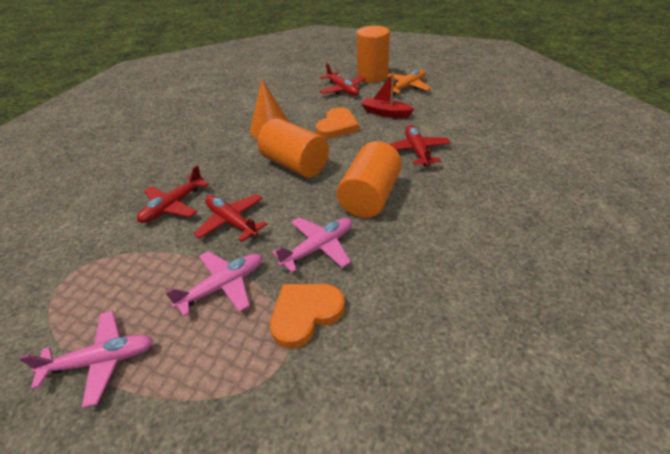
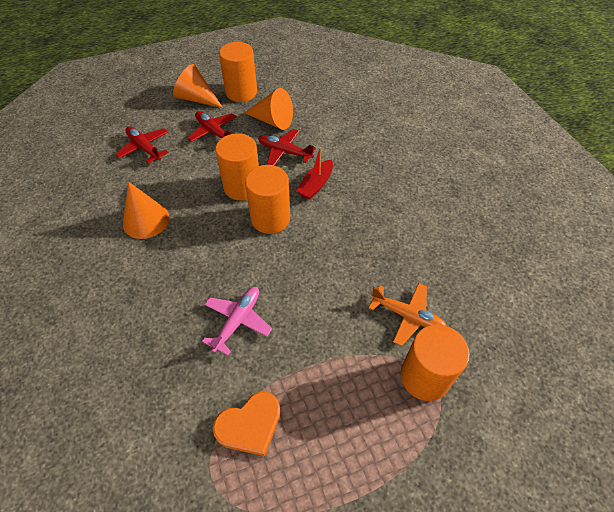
orange cone: [250,79,289,139] = 1 -> [123,182,169,239] [173,64,223,108] [244,88,293,130] = 3
orange cylinder: [258,118,329,178] [337,141,402,218] [357,26,390,83] = 3 -> [215,133,259,201] [219,42,257,102] [245,165,290,234] [401,324,469,401] = 4
orange heart: [270,284,345,349] [316,107,359,139] = 2 -> [213,392,281,456] = 1
pink plane: [19,311,153,408] [165,251,263,316] [272,217,352,273] = 3 -> [202,287,272,355] = 1
red plane: [137,165,209,223] [193,194,267,242] [319,63,366,96] [389,125,451,166] = 4 -> [115,126,168,164] [188,111,237,142] [258,129,316,166] = 3

